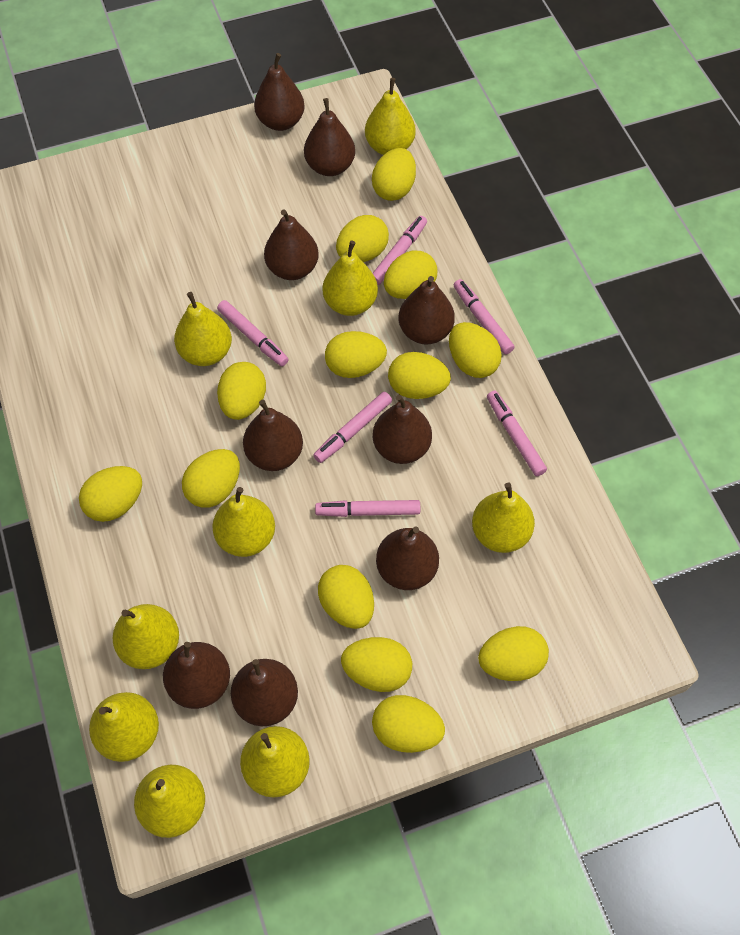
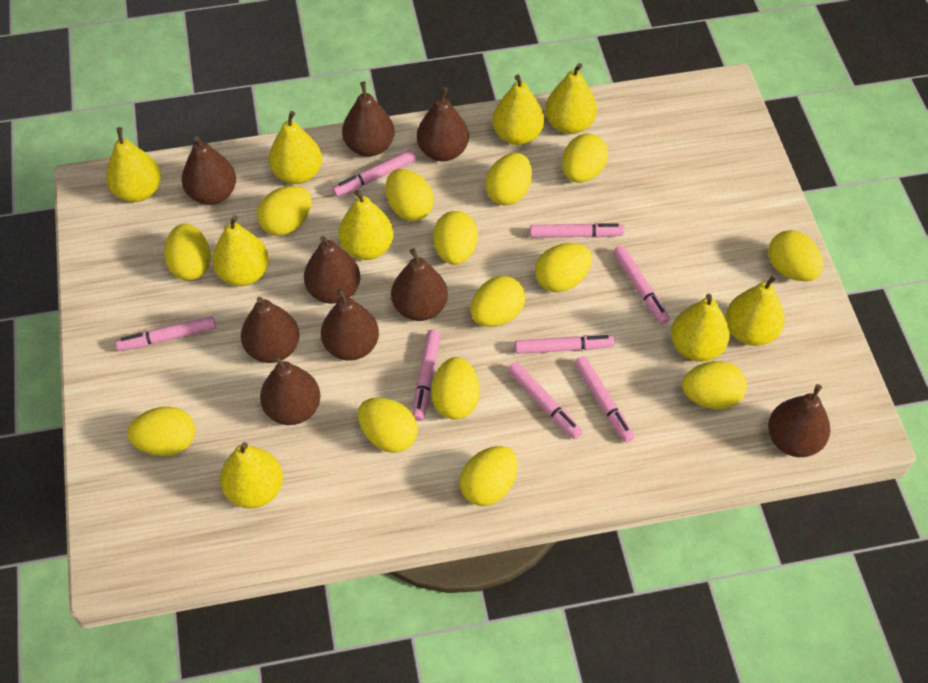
pink marker: [217,300,289,366] [313,392,392,463] [315,500,420,517] [373,216,427,285] [454,279,515,354] [487,391,547,476] = 6 -> [115,316,216,351] [332,150,416,197] [412,330,441,421] [508,362,582,439] [515,335,615,354] [530,223,624,238] [574,356,634,443] [613,246,670,325] = 8
yellow egg: [79,466,142,522] [182,449,240,508] [217,362,266,420] [318,565,374,629] [325,331,387,378] [336,215,389,262] [341,637,412,692] [372,148,416,201] [372,695,445,753] [384,251,437,299] [388,352,451,399] [449,322,502,378] [478,626,549,681] = 13 -> [127,406,195,456] [164,224,211,280] [257,186,312,236] [358,397,418,453] [386,169,434,221] [431,357,479,420] [433,211,478,265] [460,446,518,506] [470,276,525,327] [485,153,532,206] [535,243,592,292] [562,133,608,183] [682,361,747,409] [768,230,823,281] = 14

